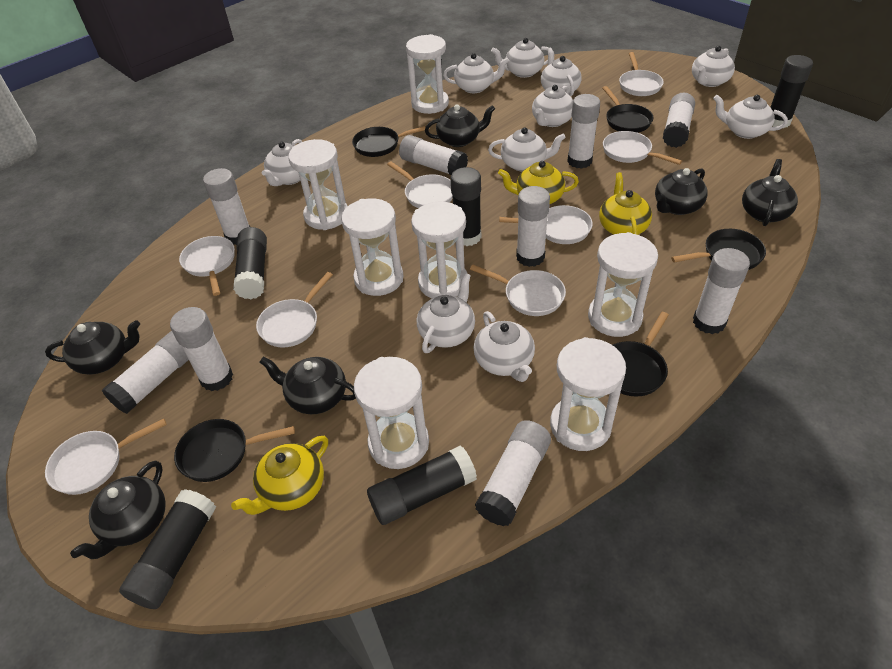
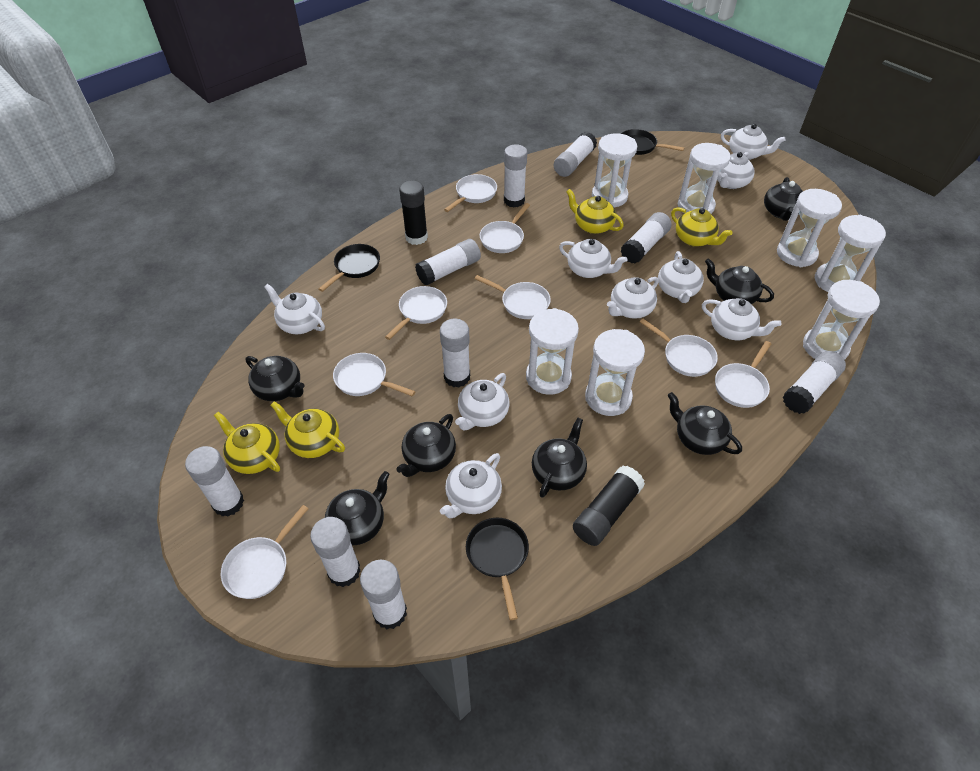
black glue stick: [119,489,216,609] [233,227,267,299] [367,445,477,525] [450,167,481,246] [770,55,813,128] = 5 -> [399,180,428,245] [573,466,645,546] = 2
black pan: [174,419,295,482] [352,126,430,157] [603,86,654,133] [613,312,669,397] [671,229,766,270] = 5 -> [319,244,380,292] [466,518,529,620] [621,129,684,155] = 3
black teapot: [45,320,140,375] [70,460,166,559] [260,357,356,414] [425,104,495,147] [655,168,708,215] [742,159,798,226] = 6 -> [245,356,305,401] [325,471,390,546] [396,414,456,477] [532,418,587,497] [668,392,742,455] [705,258,774,304] [764,177,803,221] = 7
white teapot: [262,139,302,186] [417,273,475,353] [443,53,509,93] [474,311,535,382] [488,127,566,172] [491,38,554,78] [532,85,573,127] [541,48,582,96] [692,46,735,87] [713,95,788,139] = 10 -> [264,284,325,334] [440,453,502,518] [455,373,509,431] [559,239,627,278] [607,277,659,319] [658,251,704,303] [702,298,781,340] [717,152,755,189] [721,124,785,160] = 9
yellow teapot: [231,436,328,515] [498,161,579,204] [599,172,652,235] = 3 -> [214,412,280,474] [270,401,345,458] [566,189,624,234] [671,207,733,247] = 4

